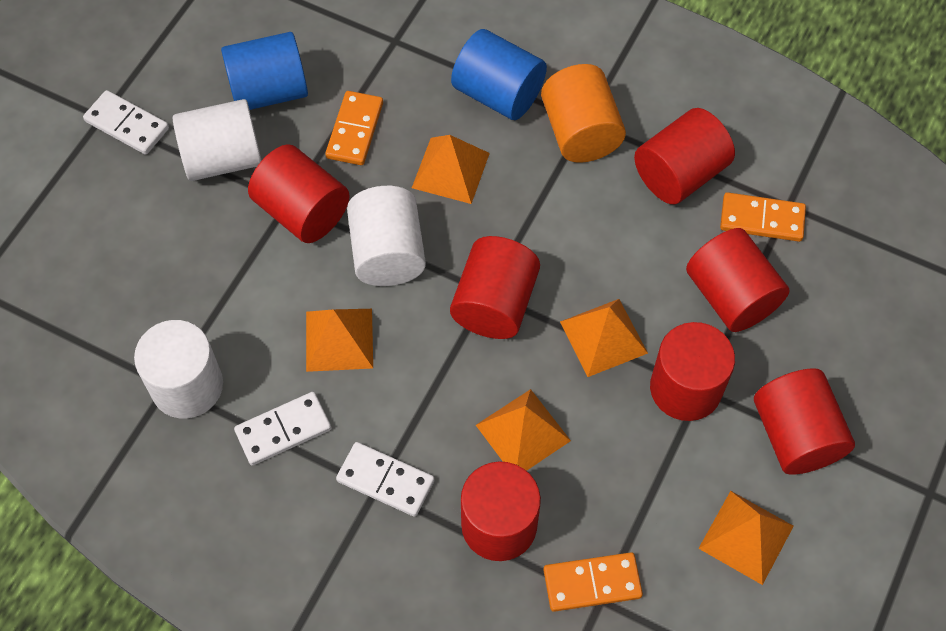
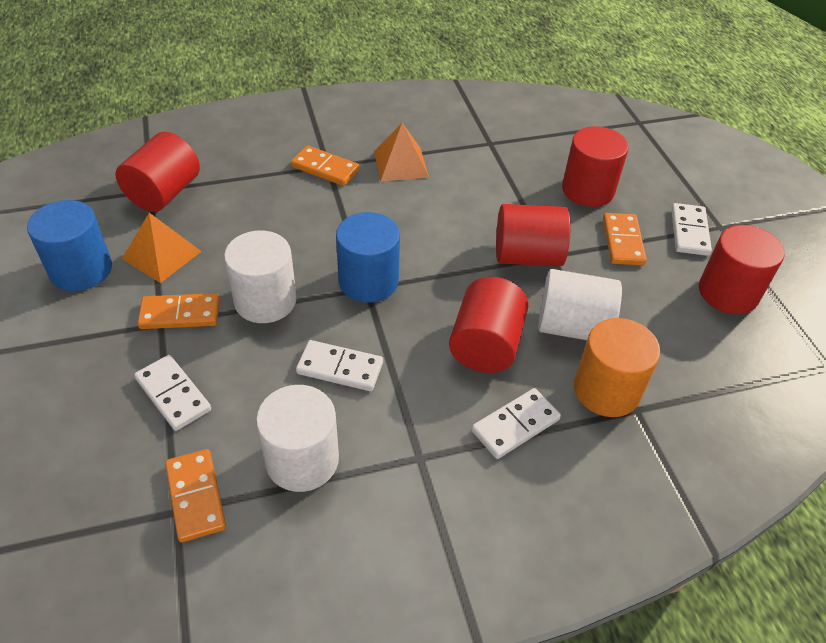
orange domino: [325,91,383,165] [544,552,643,612] [720,192,806,242] = 3 -> [138,293,219,329] [165,449,226,542] [291,146,360,186] [603,213,647,265] = 4
orange pyramid: [306,309,373,372] [412,135,490,204] [476,389,571,471] [560,299,648,377] [698,491,794,585] = 5 -> [122,213,202,283] [374,123,429,181] = 2
red cylinder: [248,144,350,243] [450,236,540,339] [461,461,541,561] [634,108,735,204] [650,322,735,421] [686,228,789,332] [754,368,855,475] = 7 -> [115,132,200,212] [449,277,529,373] [496,204,571,266] [562,126,629,207] [699,225,785,314] = 5
white domino: [83,90,169,155] [234,392,331,466] [336,442,435,517] = 3 -> [134,355,211,431] [296,340,383,391] [472,388,561,459] [671,203,712,256] = 4

